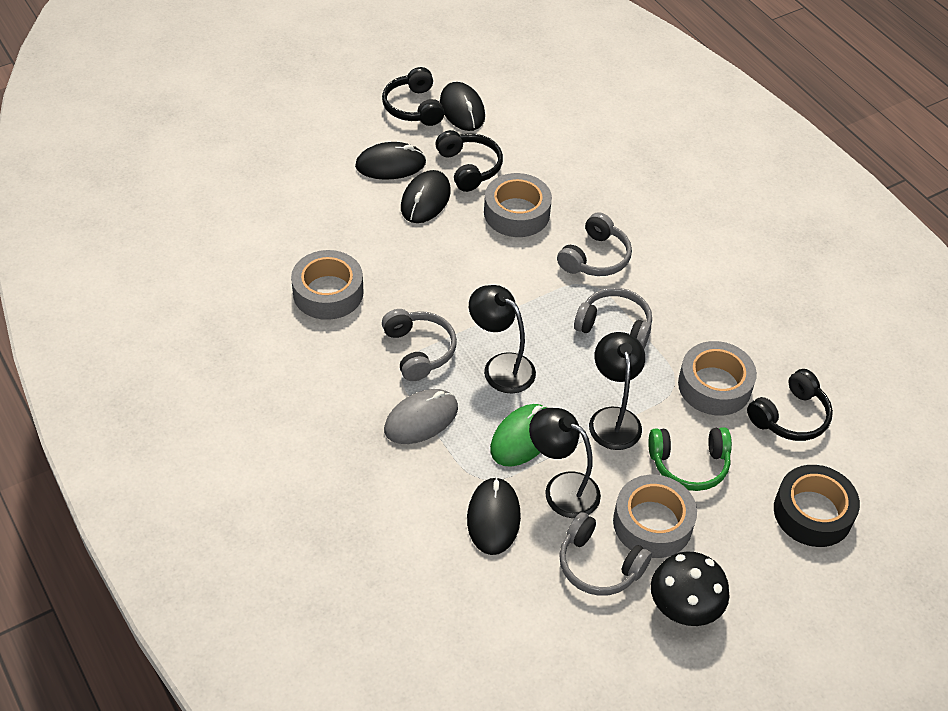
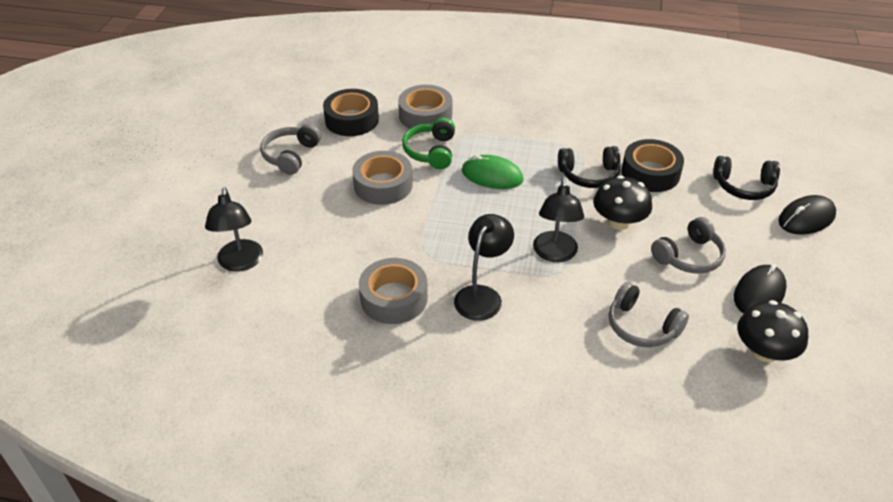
black headphones: [382,67,444,126] [436,130,503,192] [747,369,833,441] = 3 -> [558,146,620,188] [713,156,780,200] = 2
black mouse: [355,142,426,180] [401,170,451,223] [440,82,485,131] [467,477,521,555] = 4 -> [734,264,787,314] [778,195,836,235] = 2
black mushroom: [651,551,729,626] = 1 -> [593,176,652,230] [737,300,808,362] = 2
black tape: [774,465,860,547] = 1 -> [323,89,379,136] [622,139,684,192] = 2
grey headphones: [382,309,457,381] [557,212,632,276] [559,512,652,596] [574,288,652,349] = 4 -> [260,124,321,175] [609,282,689,347] [651,217,726,274] = 3
grey mouse: [384,389,458,444] = 1 -> none = 0
grey tape: [291,250,364,320] [484,173,552,237] [613,475,697,558] [678,341,757,416] = 4 -> [352,151,413,205] [359,258,428,324] [398,85,452,132] = 3

